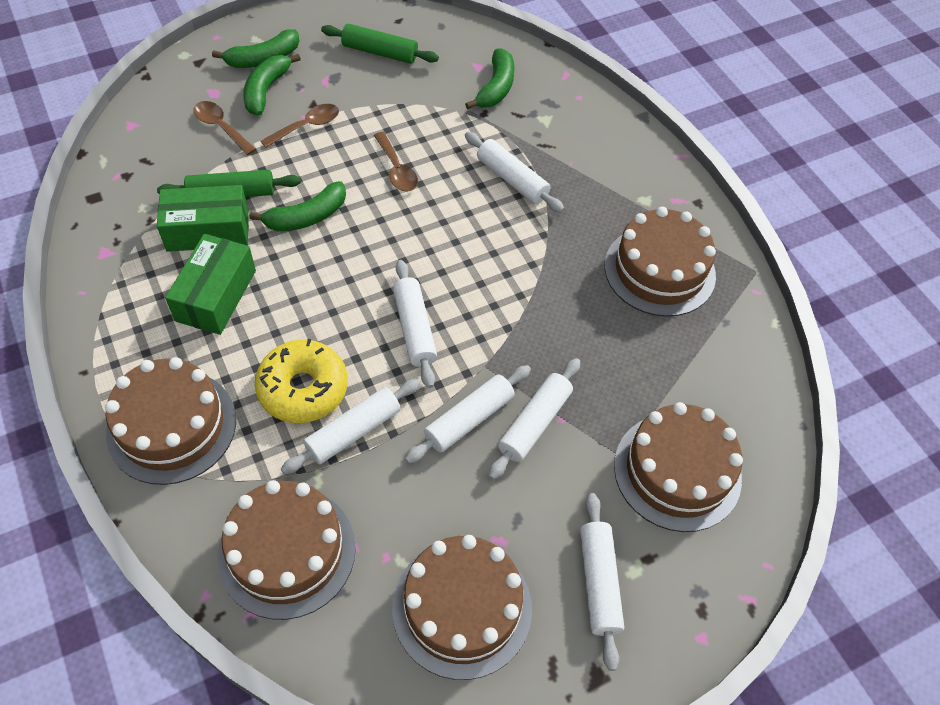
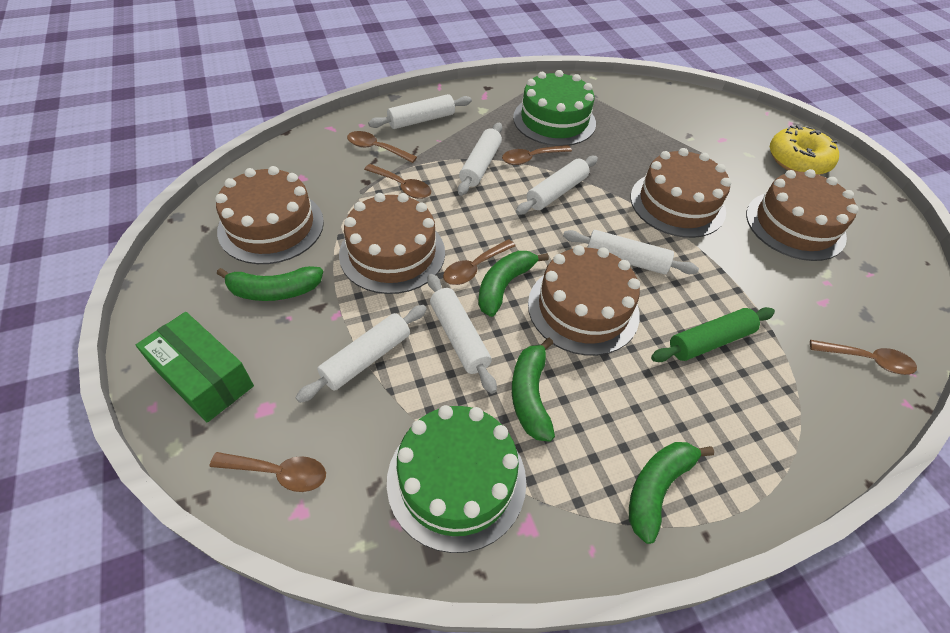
brown spoon: [194,101,256,155] [261,104,339,148] [374,132,418,192] = 3 -> [210,452,326,492] [347,131,417,163] [364,164,431,199] [443,239,515,285] [502,145,572,165] [810,340,917,375] = 6
green box: [157,185,249,252] [165,234,256,335] = 2 -> [136,312,254,423] = 1
green cake: none = 0 -> [387,405,526,553] [513,70,596,146] = 2
green rolling pin: [157,170,301,197] [321,24,439,64] = 2 -> [651,307,775,362] = 1

